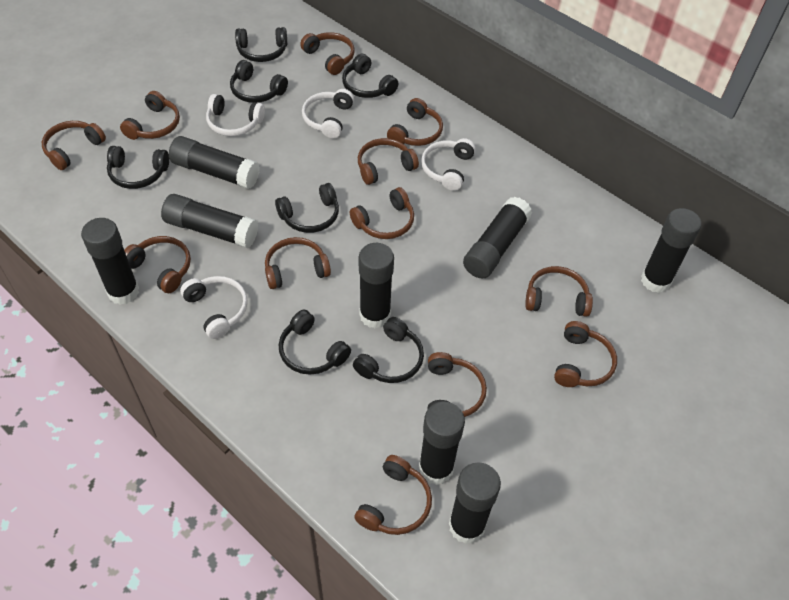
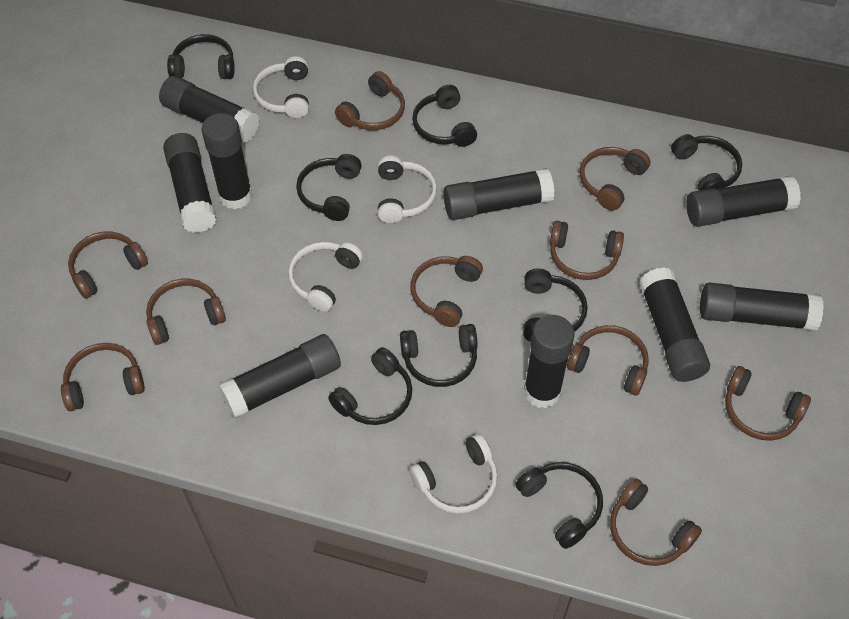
black glue stick: [81,218,139,305] [161,194,258,248] [169,136,260,189] [359,243,394,329] [419,402,465,485] [449,462,501,544] [463,197,532,279] [641,208,702,293] = 8 -> [159,76,259,143] [163,133,217,233] [201,113,252,210] [219,334,341,419] [444,168,554,220] [524,315,575,408] [639,267,710,382] [686,176,801,227] [700,282,824,331] = 9
black headphones: [107,146,169,189] [230,60,288,103] [235,27,287,62] [275,183,339,233] [279,310,351,375] [342,54,398,98] [353,317,424,383] = 7 -> [167,34,235,79] [296,154,362,221] [328,347,412,425] [400,324,477,387] [412,85,477,147] [516,462,603,549] [523,269,588,342] [671,134,742,190] = 8
brown headphones: [42,121,106,170] [120,91,180,140] [124,236,191,293] [265,237,331,289] [300,32,354,75] [350,187,414,239] [354,455,432,535] [358,138,419,185] [387,98,443,146] [427,352,487,417] [525,266,593,317] [554,321,617,387] = 12 -> [61,343,145,411] [68,232,148,299] [146,279,226,345] [335,71,405,130] [410,256,483,327] [550,221,624,280] [567,325,649,396] [579,147,650,211] [610,479,702,566] [725,366,811,441] = 10

